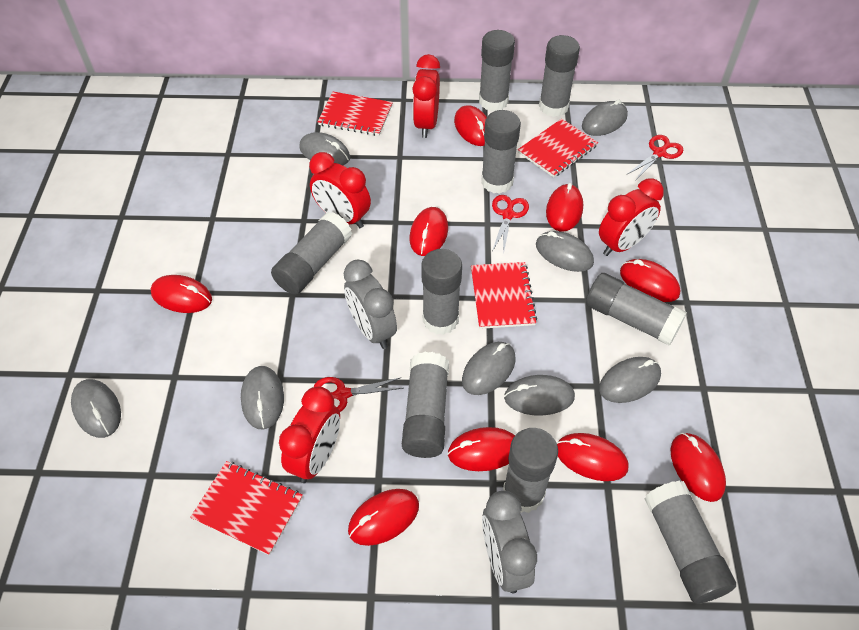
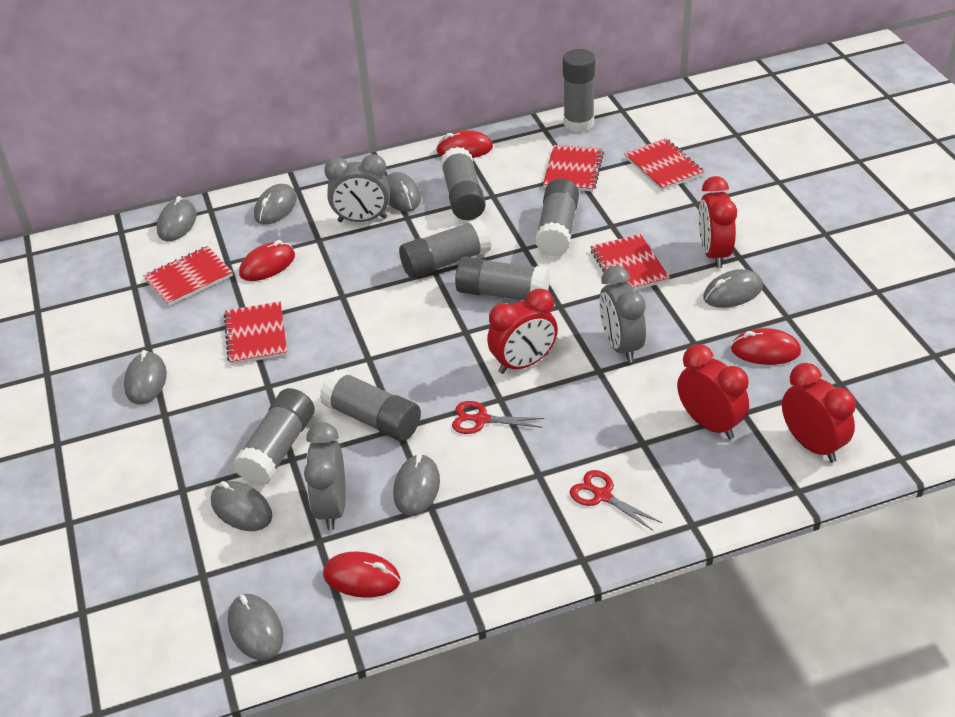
grey clock: [344,260,397,349] [482,491,537,593] = 2 -> [304,422,345,530] [324,154,390,222] [599,266,646,363] = 3
grey glue stick: [271,212,352,295] [402,352,449,458] [421,249,462,335] [479,30,515,111] [481,110,521,194] [503,428,558,513] [539,35,580,117] [586,273,687,346] [644,481,736,603] = 9 -> [233,388,315,486] [320,370,421,441] [399,219,491,278] [441,147,486,220] [455,256,550,300] [535,178,579,257] [563,49,595,132] = 7
red mouse: [151,275,212,313] [348,489,419,546] [410,207,448,256] [448,427,515,471] [454,105,487,146] [546,183,583,232] [557,433,628,481] [620,259,680,302] [671,433,726,502] = 9 -> [239,240,295,281] [323,551,400,598] [436,130,493,158] [731,328,801,365] = 4
red notebook: [190,461,303,555] [318,92,393,136] [471,262,537,329] [518,119,598,177] = 4 -> [143,246,233,306] [224,301,287,365] [543,145,604,192] [590,234,670,290] [624,138,704,191] = 5
red scissors: [314,377,403,412] [492,195,529,255] [628,135,683,181] = 3 -> [452,401,544,434] [570,470,662,531] = 2

